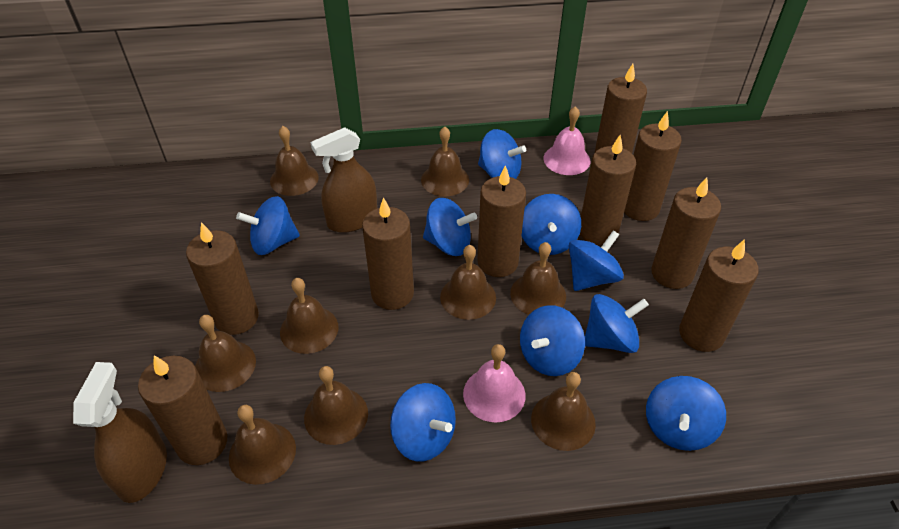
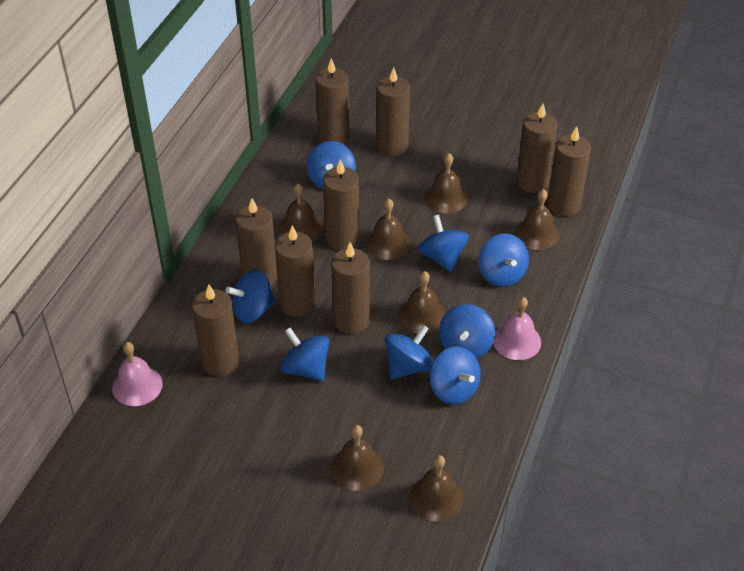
blue spinning top: [236,196,300,255] [390,383,456,462] [423,198,477,256] [478,129,526,179] [520,305,585,376] [522,194,581,255] [569,230,624,291] [585,294,649,353] [646,376,726,451] = 9 -> [226,269,276,323] [281,327,329,381] [306,141,356,189] [385,325,433,380] [418,215,469,272] [430,346,481,405] [439,304,495,358] [478,233,529,287] = 8
brown bell: [195,315,256,392] [229,405,296,485] [270,126,319,196] [280,278,338,354] [304,366,368,445] [421,127,469,196] [440,245,496,320] [510,242,566,315] [531,372,596,451] = 9 -> [279,183,323,242] [331,425,384,491] [366,199,411,260] [399,271,446,334] [410,455,464,522] [424,153,468,213] [515,189,559,250] = 7
brown spray bottle: [73,362,167,503] [310,127,377,233] = 2 -> none = 0

